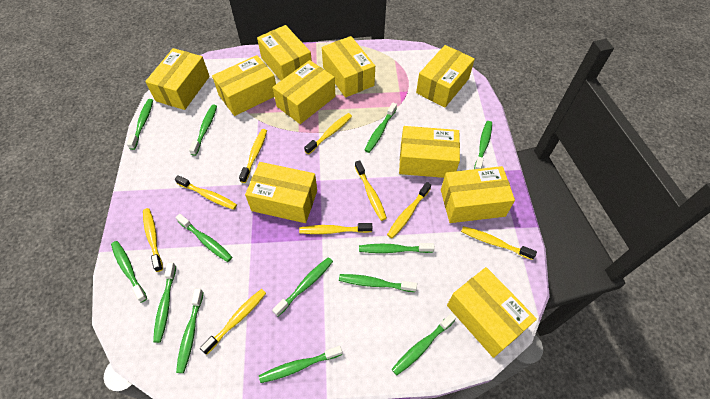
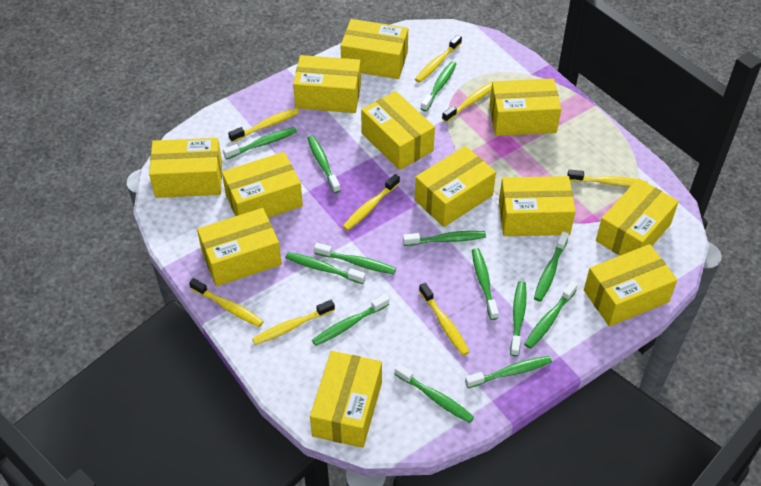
yellow box: [145,48,210,110] [212,55,276,116] [245,162,317,223] [257,25,312,81] [273,60,335,124] [322,36,375,98] [399,126,460,178] [416,45,475,108] [441,166,515,223] [447,267,537,358] = 10 -> [149,138,222,198] [197,208,282,287] [222,152,303,218] [293,55,361,113] [310,351,382,448] [341,19,408,79] [361,91,435,170] [415,146,496,227] [490,78,561,136] [499,176,576,236] [584,244,678,327] [596,178,679,256] = 12
yellow toothbrush: [143,208,163,272] [175,175,237,210] [200,289,266,355] [239,129,267,183] [299,223,372,234] [304,113,352,155] [355,160,387,221] [387,182,431,238] [461,226,537,260] = 9 -> [189,278,264,327] [228,108,299,143] [252,300,335,345] [342,174,400,231] [415,35,462,83] [419,283,469,356] [442,81,493,122] [567,170,648,187] = 8

